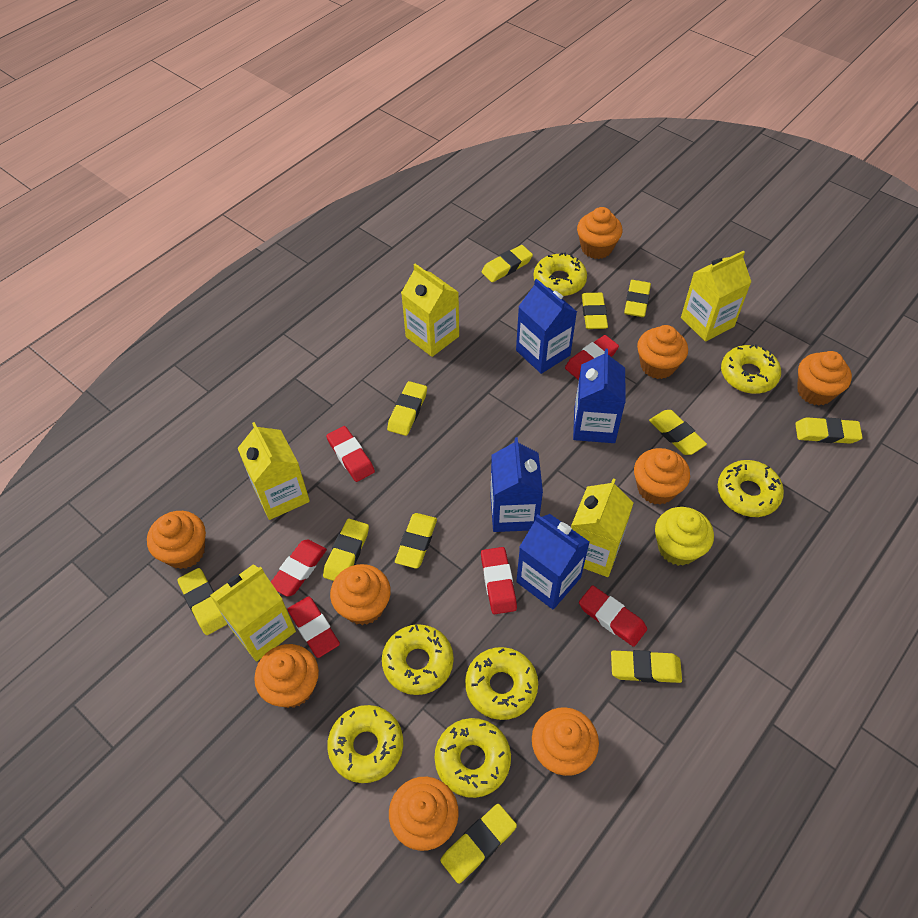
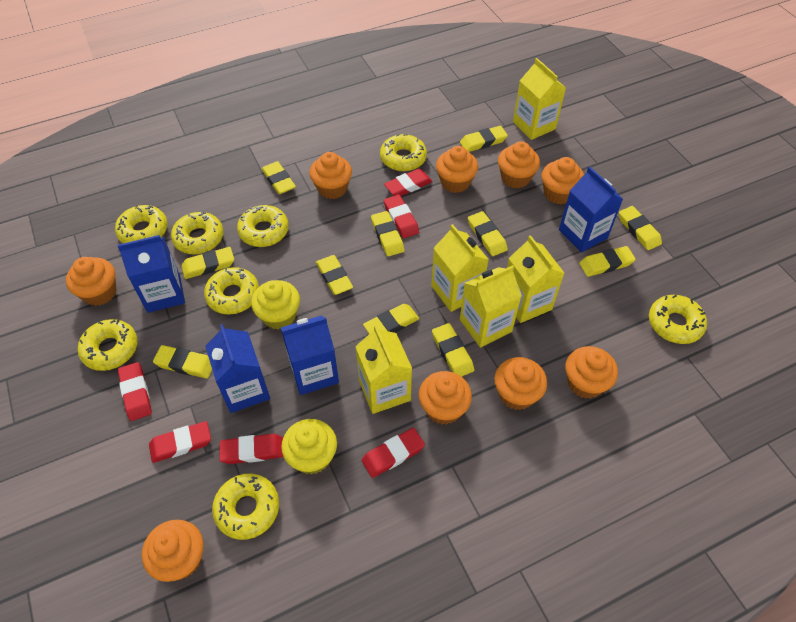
yellow cupcake: [655,507,714,566] = 1 -> [251,280,300,330] [281,419,337,475] = 2
yellow donut: [327,705,403,783] [382,624,454,695] [435,718,511,798] [465,647,538,720] [534,252,587,296] [718,460,784,517] [721,344,781,394] = 7 -> [78,319,138,371] [115,205,168,243] [171,212,224,255] [204,267,259,314] [212,474,279,540] [237,205,289,247] [380,133,427,171] [649,295,707,344] = 8

